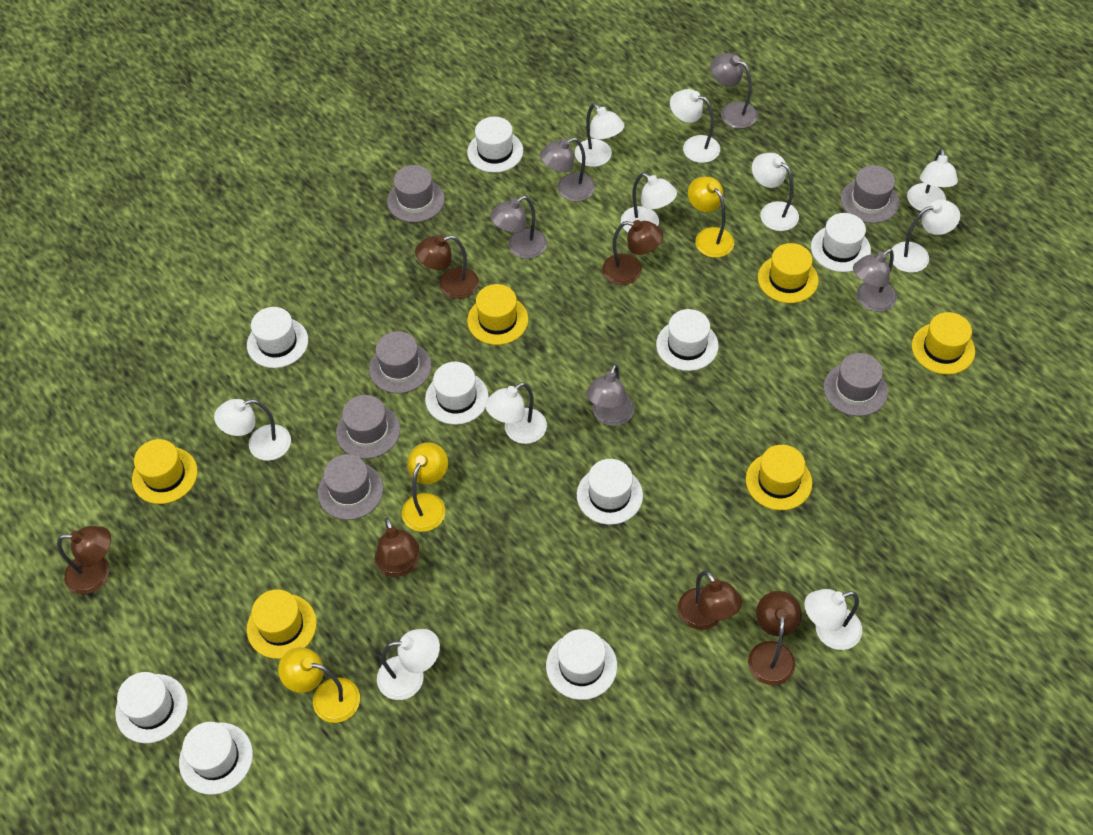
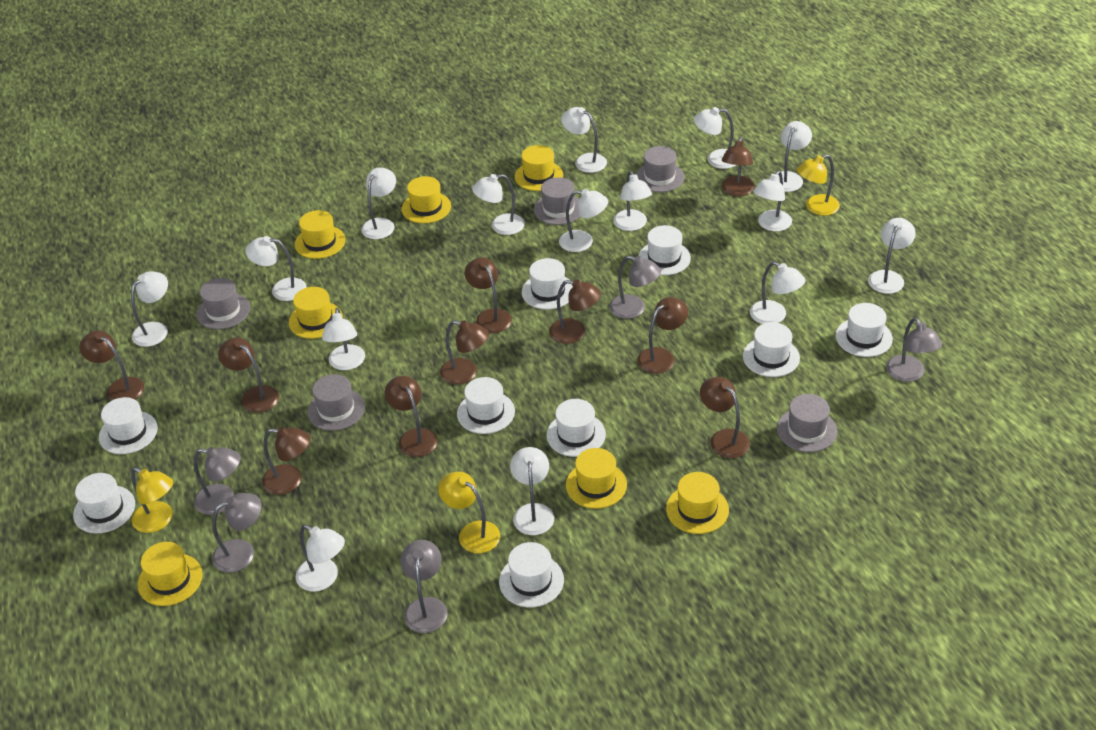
brown lamp: [57,526,111,594] [375,518,419,577] [415,235,479,299] [602,220,663,285] [678,571,742,630] [748,591,802,685] = 6 -> [79,330,145,401] [218,337,279,413] [262,427,310,495] [385,376,438,457] [440,320,489,385] [464,257,512,333] [549,280,601,344] [637,297,688,374] [700,377,750,458] [722,137,754,196] = 10
grey hat: [318,454,384,520] [336,395,400,459] [369,331,431,393] [387,165,445,223] [824,353,888,416] [841,165,899,223] = 6 -> [197,278,250,329] [307,374,365,431] [534,177,580,225] [636,146,685,192] [777,394,837,452] = 5
white lamp: [214,399,291,461] [377,629,440,700] [485,382,547,444] [575,103,625,167] [621,173,677,232] [670,89,720,163] [752,153,799,231] [804,589,862,650] [889,199,960,273] [907,148,958,211] = 10 -> [131,271,168,347] [245,236,307,301] [296,525,345,592] [322,308,365,370] [361,167,396,239] [472,174,525,235] [510,447,554,535] [559,189,608,252] [561,107,607,173] [613,171,652,231] [694,107,736,169] [750,262,805,324] [753,171,792,232] [778,121,812,192] [868,218,916,294] = 15
yellow hat: [132,439,198,504] [247,589,317,659] [467,284,528,345] [746,445,812,510] [758,243,819,303] [912,312,975,375] = 6 -> [138,542,203,606] [289,287,343,339] [295,210,346,259] [402,176,451,223] [515,145,563,191] [566,448,627,509] [666,472,729,534] = 7

